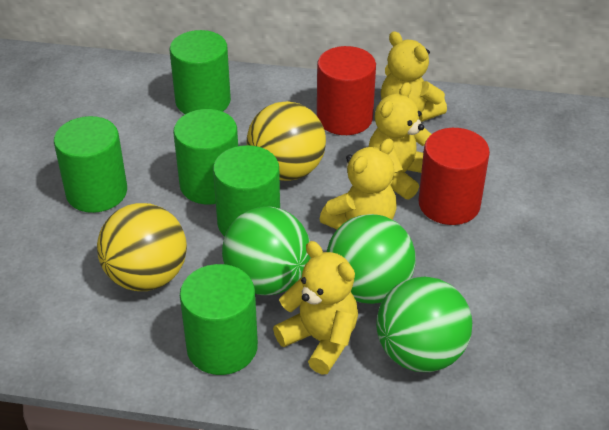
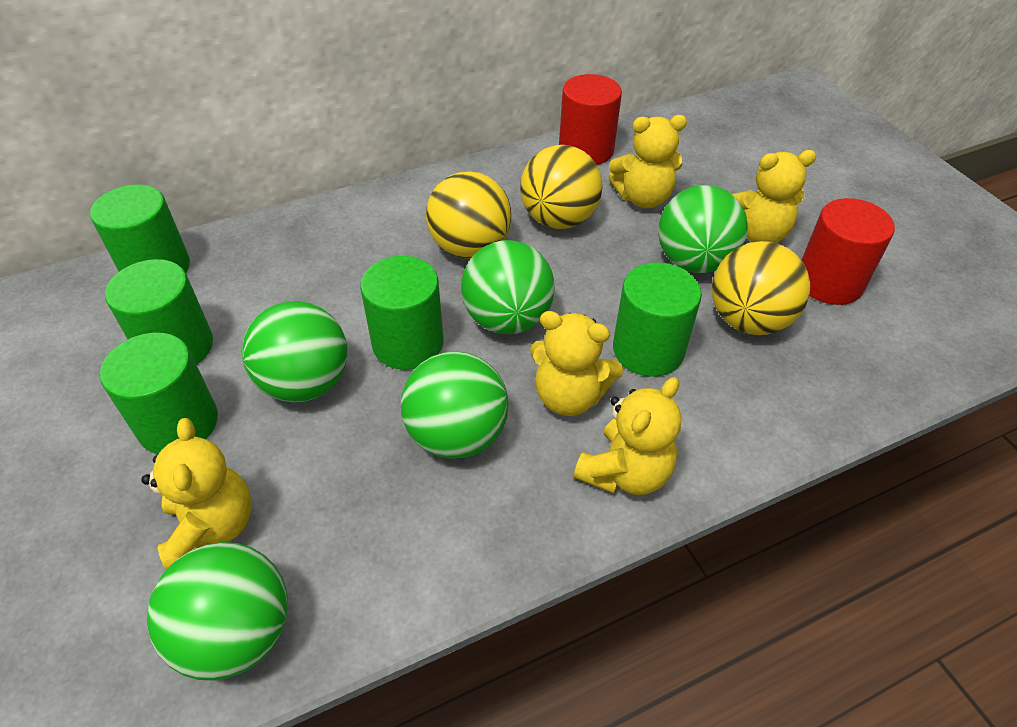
green ball: [222,207,311,295] [327,214,415,304] [376,276,472,372] = 3 -> [147,542,288,681] [242,301,347,402] [401,351,509,459] [461,240,555,334] [658,185,748,273] = 5
yellow ball: [97,203,187,291] [247,101,326,181] = 2 -> [426,171,511,259] [520,145,602,229] [712,241,810,335] = 3
yellow teddy bear: [273,241,358,375] [320,139,396,229] [369,82,431,200] [381,31,447,122] = 4 -> [141,418,252,570] [530,311,623,416] [574,377,681,495] [609,115,687,208] [732,150,816,243] = 5

